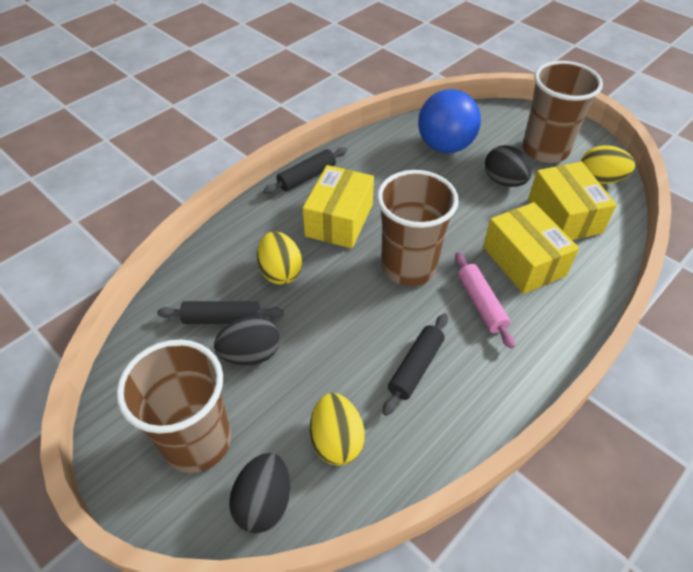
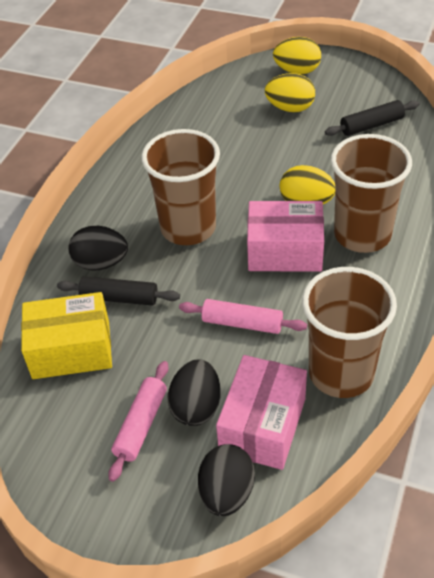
black rolling pin: [157,301,284,324] [263,147,347,194] [383,313,448,416] = 3 -> [57,276,180,306] [325,100,419,136] = 2
blue ball: [418,89,481,153] = 1 -> none = 0
pink box: none = 0 -> [216,355,307,470] [247,201,324,272] = 2
pink rolling pin: [455,252,515,349] = 1 -> [108,361,169,482] [179,299,307,334] = 2
yellow box: [302,165,374,248] [483,202,579,294] [528,162,617,240] = 3 -> [21,292,112,379] = 1

